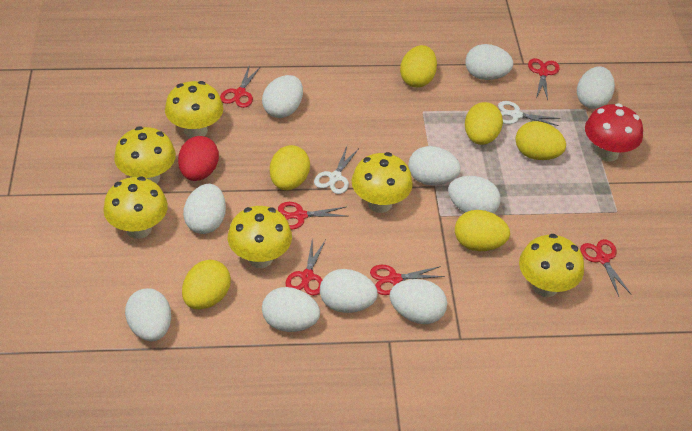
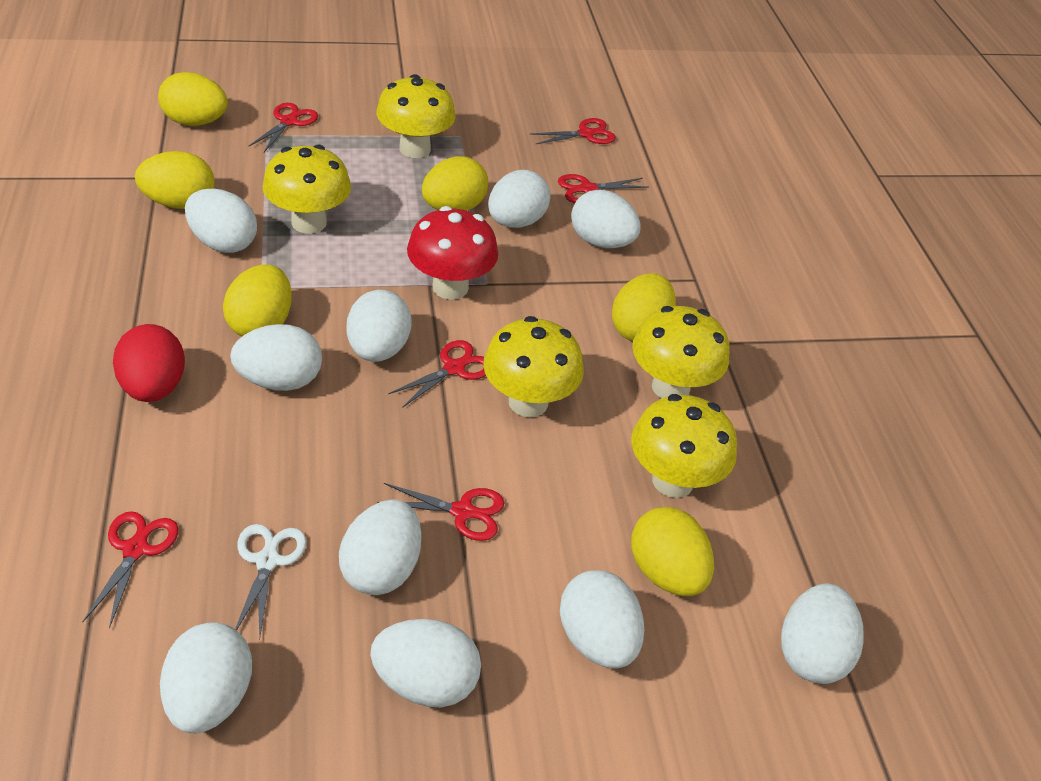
white scissors: [314,147,358,194] [498,101,560,126] = 2 -> [235,524,307,638] = 1
yellow mushroom: [103,176,168,239] [114,126,176,184] [165,81,223,138] [228,206,292,268] [352,152,413,213] [519,234,584,297] = 6 -> [262,145,351,234] [376,74,456,158] [483,316,584,417] [631,394,737,498] [632,306,729,398] = 5

